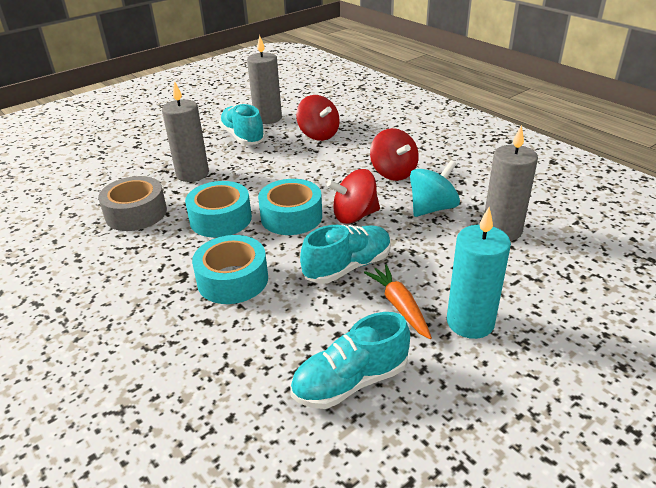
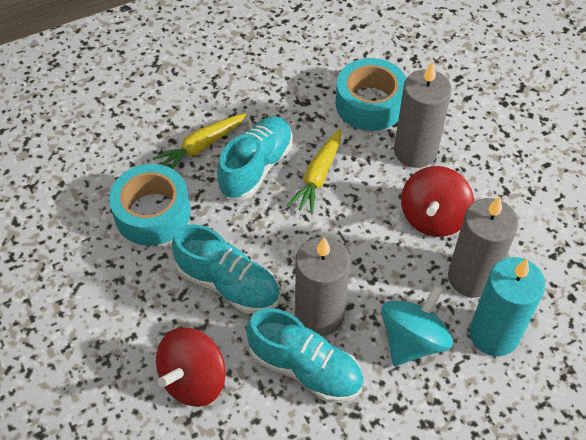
grey tape: [98,176,167,231] = 1 -> none = 0
orange carrot: [364,265,432,339] = 1 -> none = 0
red spinning top: [296,95,340,141] [327,169,380,224] [370,128,419,181] = 3 -> [156,327,226,407] [401,166,474,237] = 2
turquoise tape: [185,181,252,238] [192,235,268,304] [258,179,322,235] = 3 -> [109,164,191,246] [336,58,406,131] = 2
yellow carrot: none = 0 -> [153,113,247,169] [287,129,341,214] = 2

